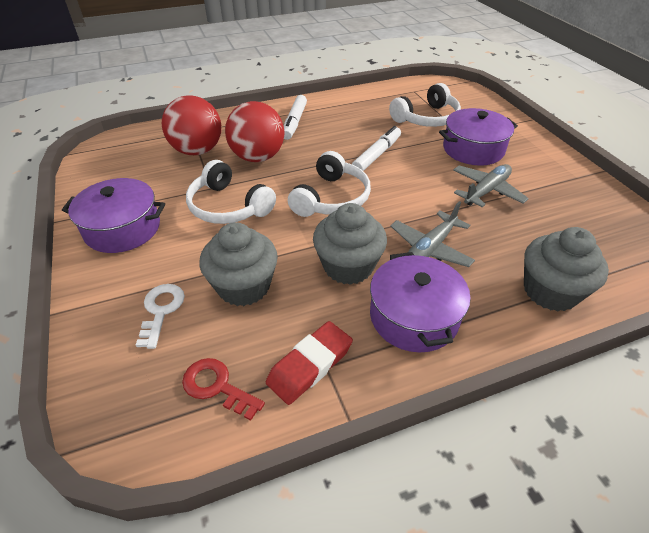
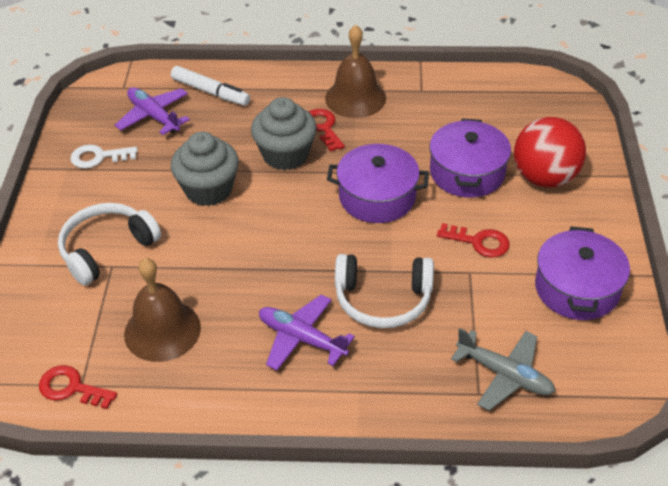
brown bell: none = 0 -> [124,258,201,362] [325,25,386,118] = 2
grey cupcake: [200,222,278,306] [313,203,387,285] [524,227,609,311] = 3 -> [171,132,239,206] [251,97,317,170] = 2
grey plane: [390,201,475,267] [453,164,529,207] = 2 -> [451,328,555,411] = 1
purple plane: none = 0 -> [115,87,190,135] [259,295,355,371] = 2
red ball: [162,95,221,155] [225,101,284,162] = 2 -> [514,117,586,188] = 1
red eraser: [266,321,353,405] = 1 -> none = 0
red key: [182,358,265,421] = 1 -> [39,365,117,409] [309,109,345,152] [437,223,510,258] = 3
white headphones: [186,160,276,224] [288,151,371,217] [389,83,461,127] = 3 -> [58,203,161,286] [335,254,434,328] = 2
white marker: [284,95,307,140] [352,126,401,171] = 2 -> [171,66,250,106] = 1

